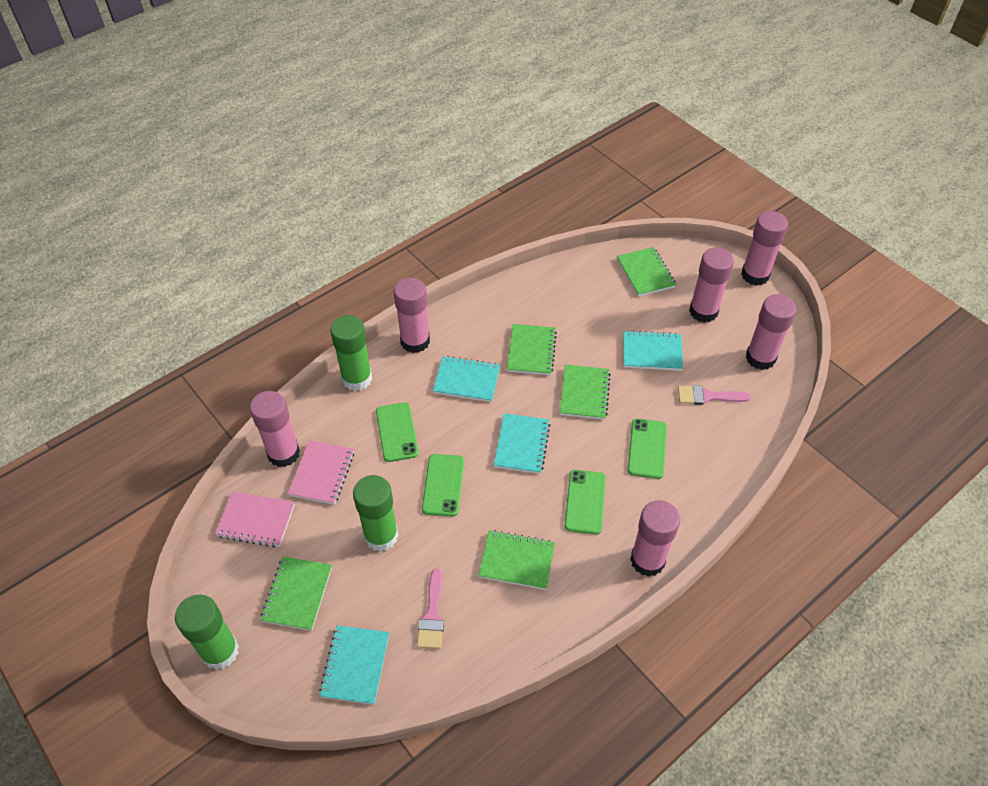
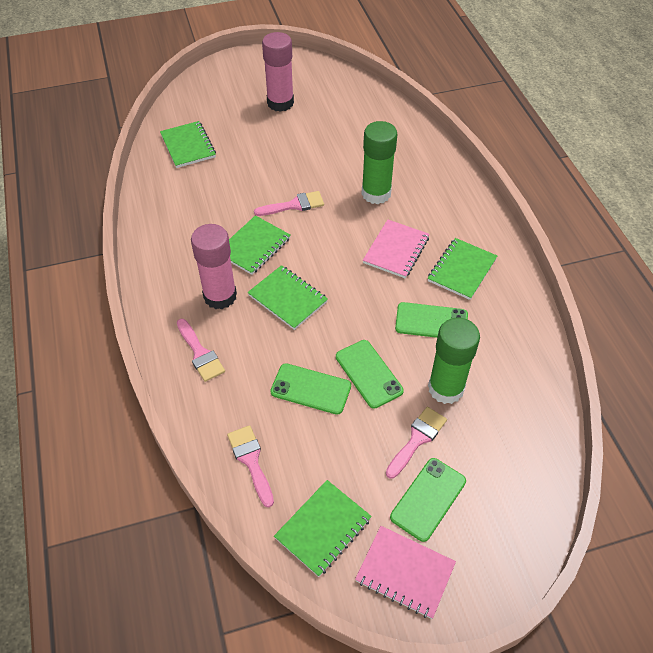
green glue stick: [175,595,239,670] [330,315,372,391] [353,475,399,552] = 3 -> [361,121,397,204] [428,318,480,404] = 2
pink brush: [417,569,444,649] [678,385,751,405] = 2 -> [177,319,225,382] [227,425,274,508] [254,191,324,216] [386,407,447,479] = 4
pink glue stick: [250,391,300,467] [394,278,430,353] [630,500,680,577] [689,247,734,323] [741,211,788,286] [746,294,796,370] = 6 -> [191,224,237,309] [262,32,294,112] = 2
turquoise notebook: [319,625,389,705] [433,356,500,402] [494,413,550,474] [623,330,683,371] = 4 -> none = 0

